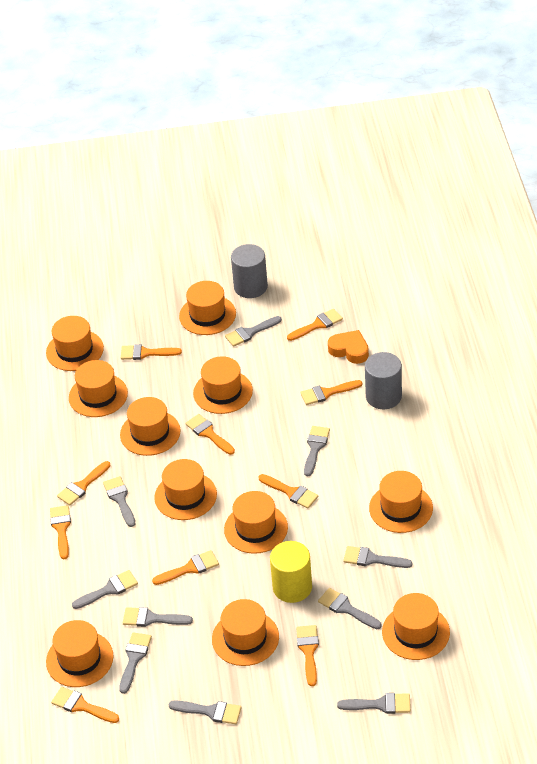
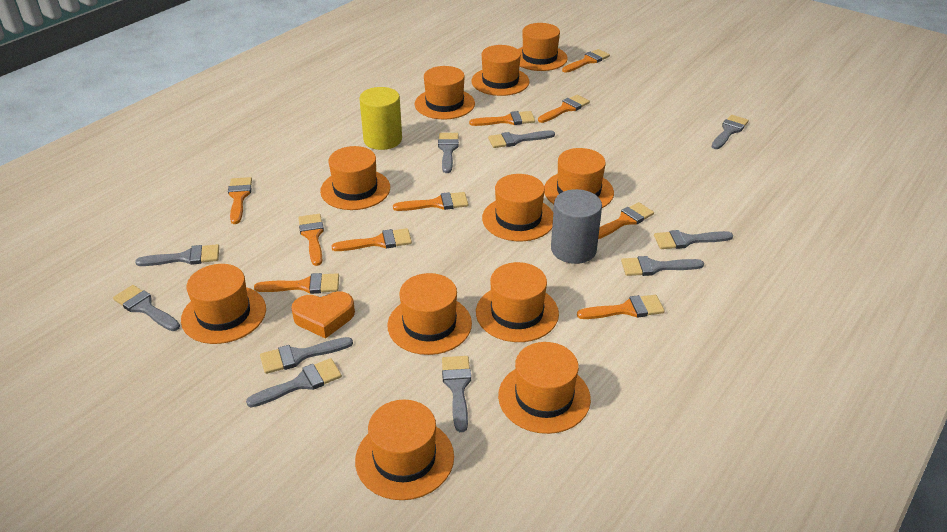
grey cylinder: [231,244,268,298] [365,352,402,409] = 2 -> [551,189,602,264] = 1

